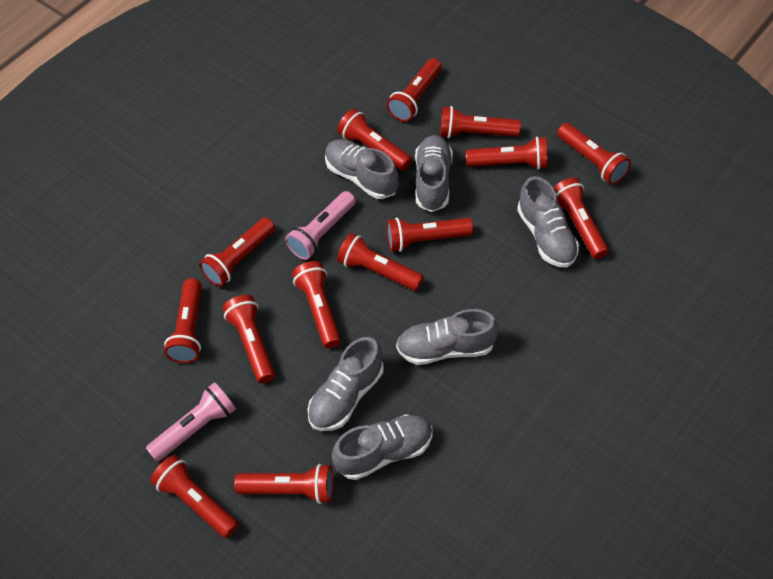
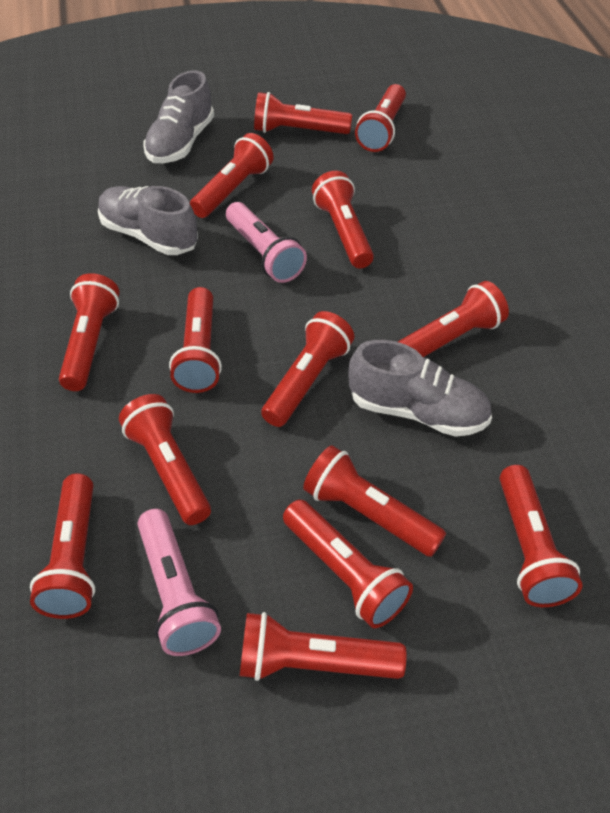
grey shoe: [307,337,384,431] [325,139,398,199] [332,414,433,480] [396,309,498,365] [415,135,453,212] [517,176,579,267] = 6 -> [98,186,198,255] [144,70,214,163] [348,340,492,437] = 3

